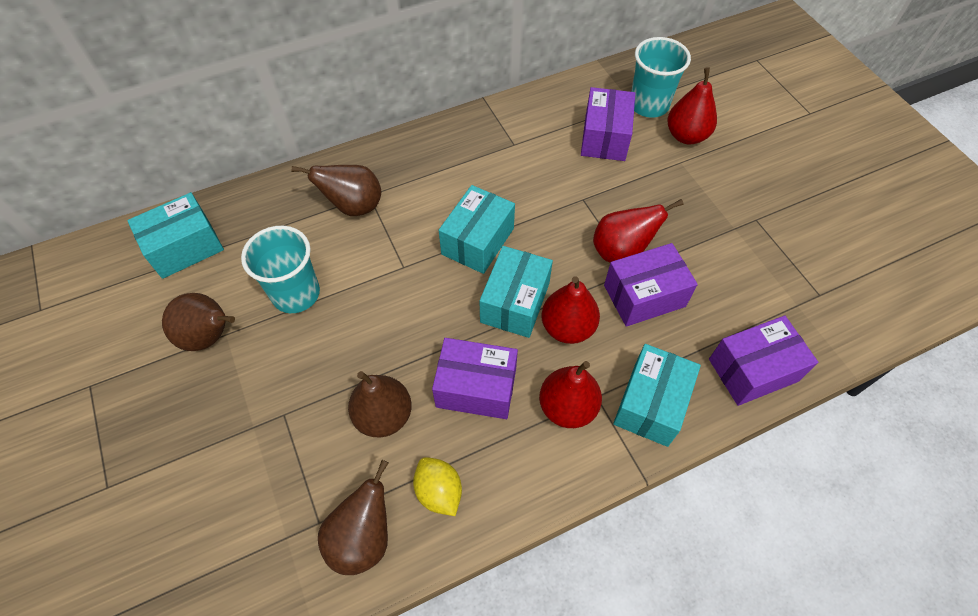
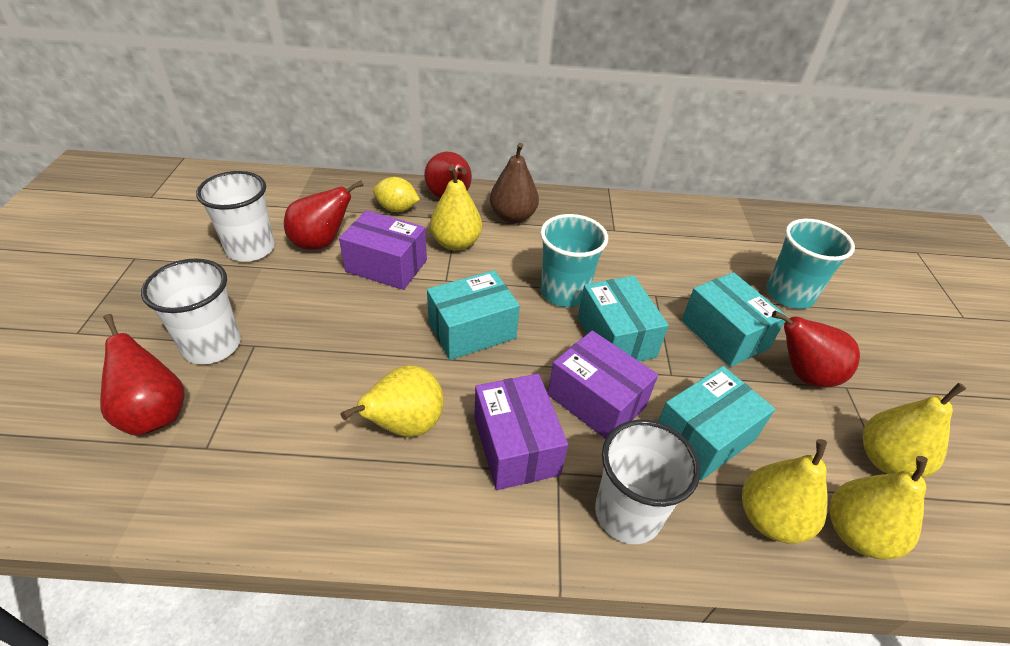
brown pear: [162,293,235,351] [292,165,381,216] [318,460,388,575] [348,371,412,437] = 4 -> [490,143,539,224] = 1
purple box: [432,338,518,419] [581,87,635,161] [604,243,698,327] [709,315,818,406] = 4 -> [339,210,427,290] [474,374,568,490] [548,331,658,439] = 3
white cup: none = 0 -> [141,259,241,364] [196,171,275,262] [595,420,700,544] = 3
yellow pear: none = 0 -> [341,365,444,437] [430,166,482,251] [742,439,827,544] [830,456,928,560] [863,383,966,478] = 5

